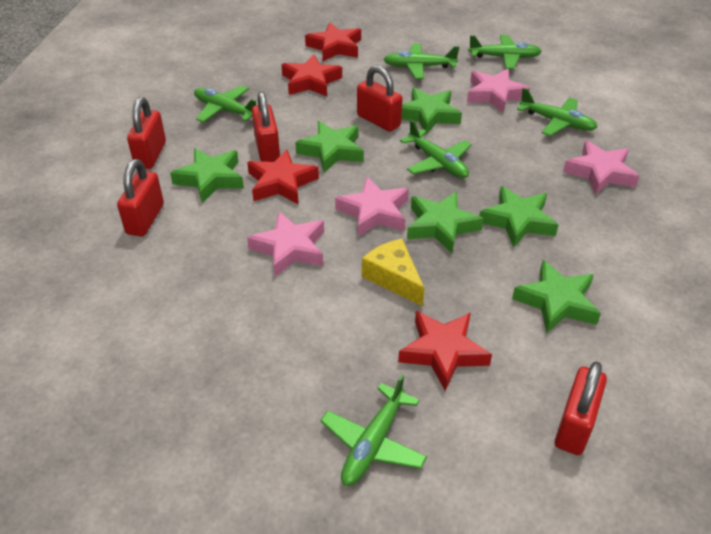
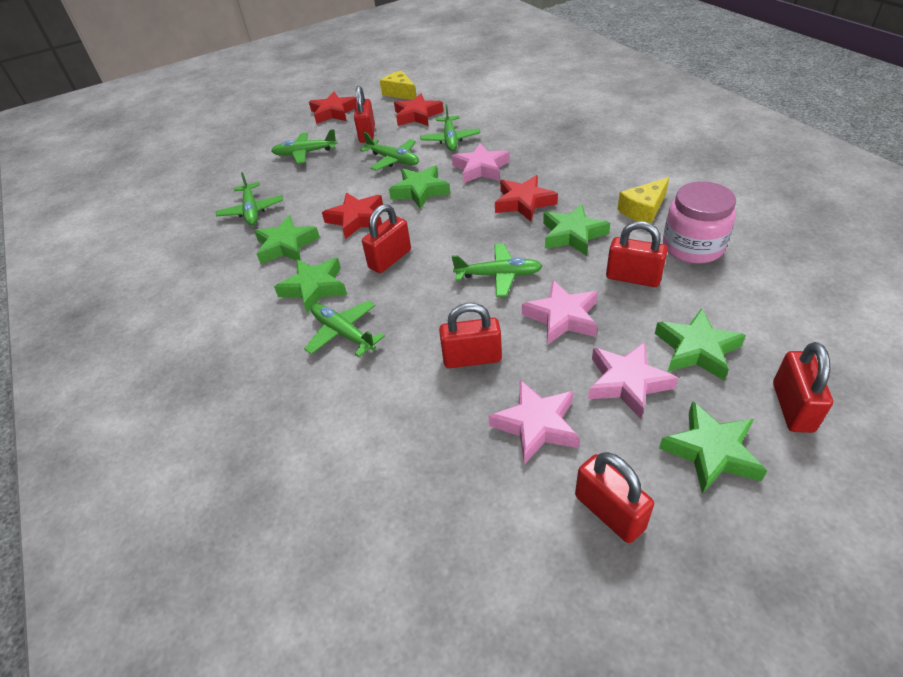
pink jar: none = 0 -> [663,181,736,264] = 1
red padlock: [117,159,164,236] [127,97,166,169] [252,92,280,162] [357,65,403,132] [555,362,607,455] = 5 -> [354,86,375,143] [362,204,411,273] [439,303,502,368] [575,452,654,543] [606,221,668,287] [773,342,833,433] = 6
yellow cheese: [362,239,425,306] = 1 -> [380,70,417,100] [617,177,669,223] = 2

